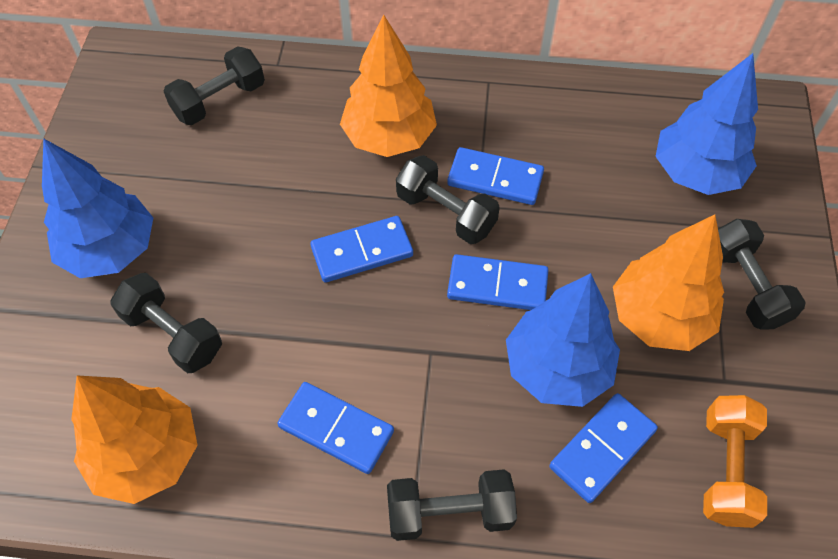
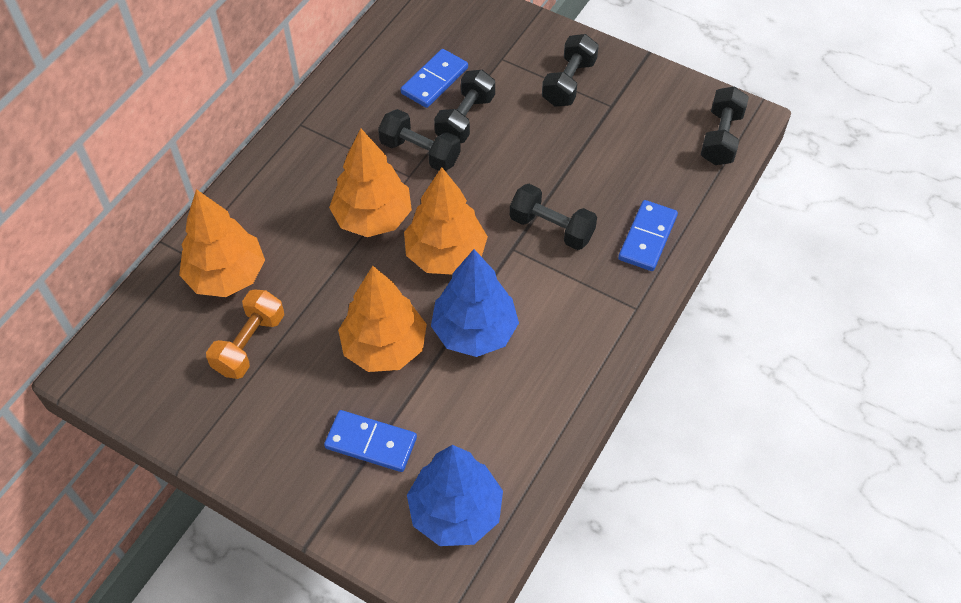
blue domino: [277,382,394,474] [310,216,413,283] [447,147,544,205] [447,254,549,310] [549,393,658,503] = 5 -> [324,410,417,472] [401,49,468,108] [618,200,678,271] = 3
blue tree: [42,138,153,278] [506,273,620,407] [655,53,758,195] = 3 -> [407,445,503,546] [431,249,519,357] = 2
orange tree: [71,375,198,504] [340,14,437,157] [613,215,724,351] = 3 -> [179,189,265,297] [329,128,412,237] [338,266,427,372] [404,167,488,275] = 4

